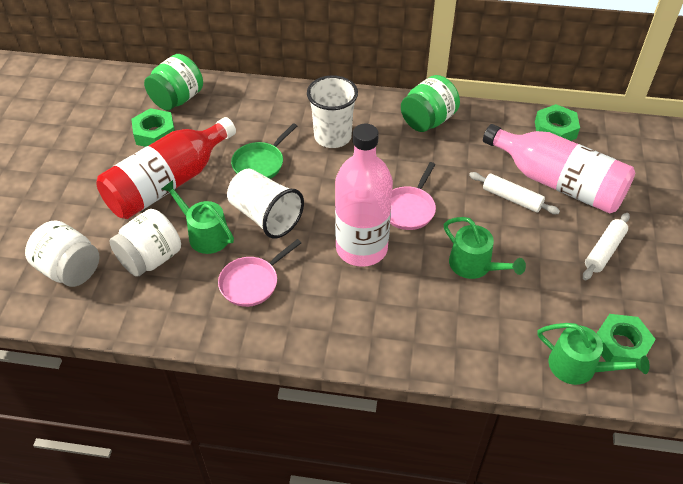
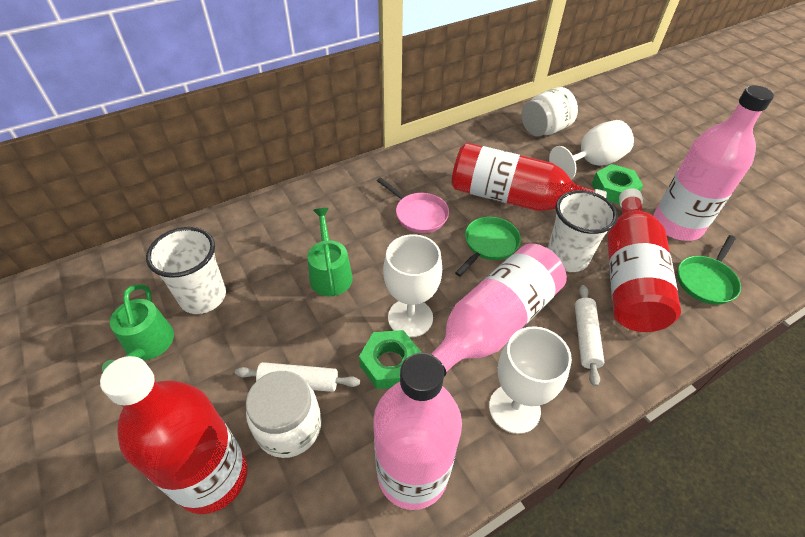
green jar: [144,54,203,110] [401,75,460,132] = 2 -> none = 0
green nut: [131,108,175,147] [535,104,580,141] [597,314,656,369] = 3 -> [359,330,421,389] [592,164,643,205] = 2
green pan: [231,123,297,179] = 1 -> [455,217,521,277] [677,235,741,305] = 2
green watering can: [162,180,234,254] [444,217,526,279] [537,323,650,385] = 3 -> [102,285,174,372] [307,208,353,296] = 2
pink bottle: [335,124,393,267] [483,124,635,214] = 2 -> [373,353,462,510] [431,243,567,377] [653,85,774,241] = 3
pink pan: [218,239,301,307] [390,162,436,230] = 2 -> [377,177,449,233] = 1
red bottle: [96,117,236,219] = 1 -> [100,356,248,514] [452,143,607,211] [607,188,681,332] = 3
white goblet: none = 0 -> [383,234,442,337] [489,326,572,434] [549,120,634,180] = 3

